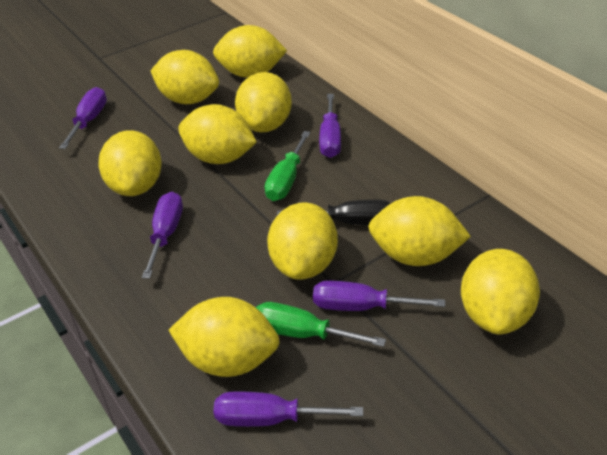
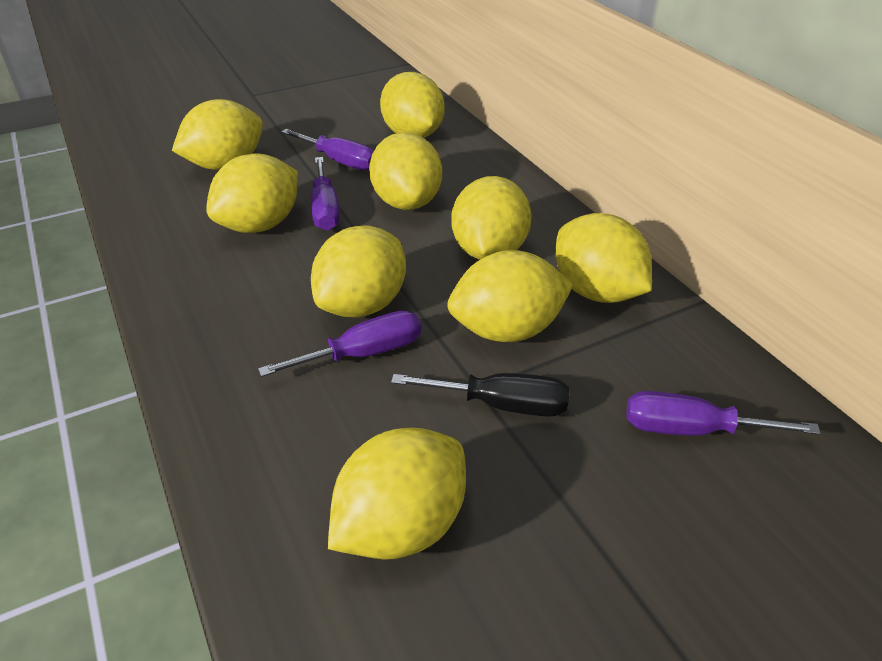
green screwdriver: [256,302,386,347] [265,131,311,201] = 2 -> none = 0
purple screwdriver: [59,87,107,149] [142,192,183,279] [214,391,363,427] [313,281,445,311] [319,94,341,158] = 5 -> [258,311,421,377] [281,129,374,171] [311,157,340,231] [626,391,821,436] = 4

